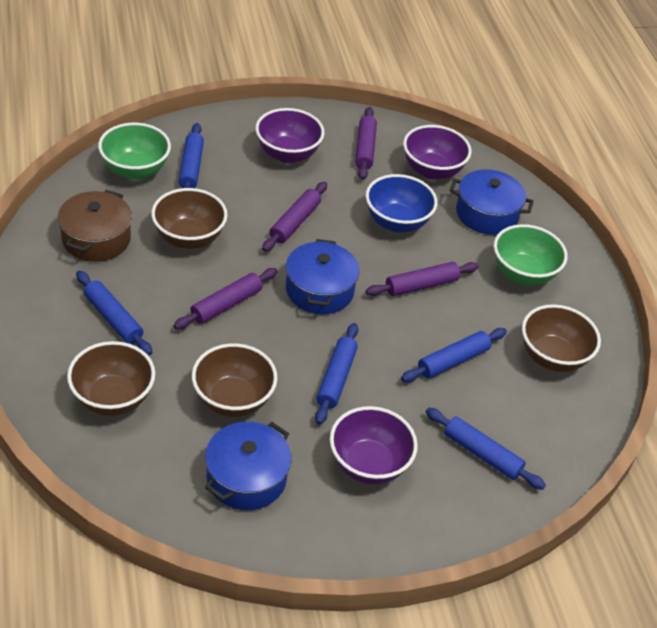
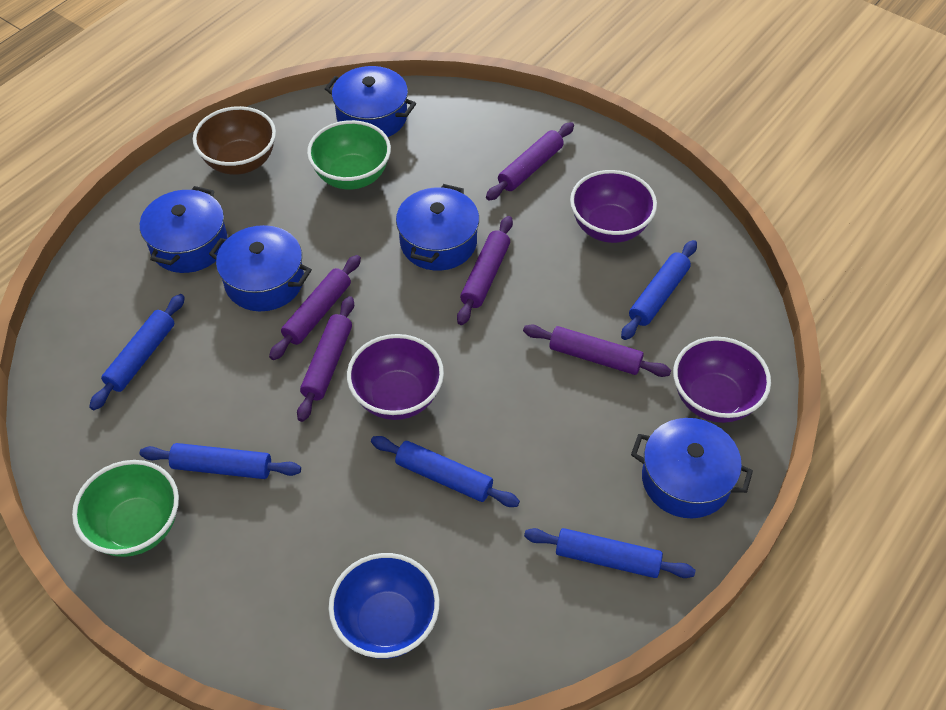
blue pot: [205,422,291,510] [286,239,360,314] [450,169,534,235] = 3 -> [140,186,228,273] [209,225,312,311] [325,66,416,137] [396,184,479,271] [631,418,753,518] = 5
brown bowl: [67,341,155,416] [151,188,227,249] [192,343,278,417] [522,304,601,372] = 4 -> [193,106,276,175] = 1
brown pot: [58,190,132,262] = 1 -> none = 0
purple rolling pin: [173,268,278,329] [262,182,327,252] [355,107,377,180] [366,262,479,296] = 4 -> [269,255,361,360] [297,296,354,422] [457,216,513,325] [486,122,574,201] [523,324,671,377] = 5

